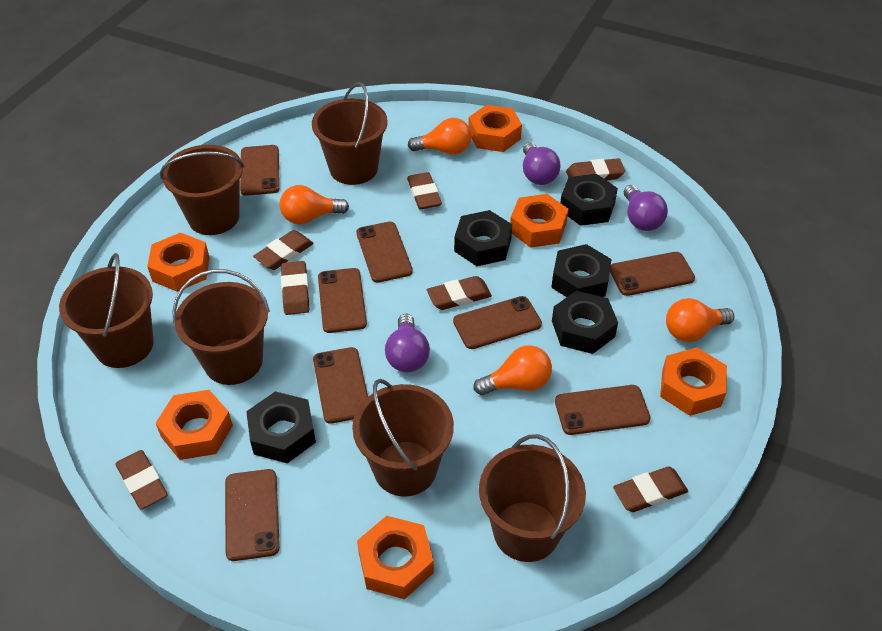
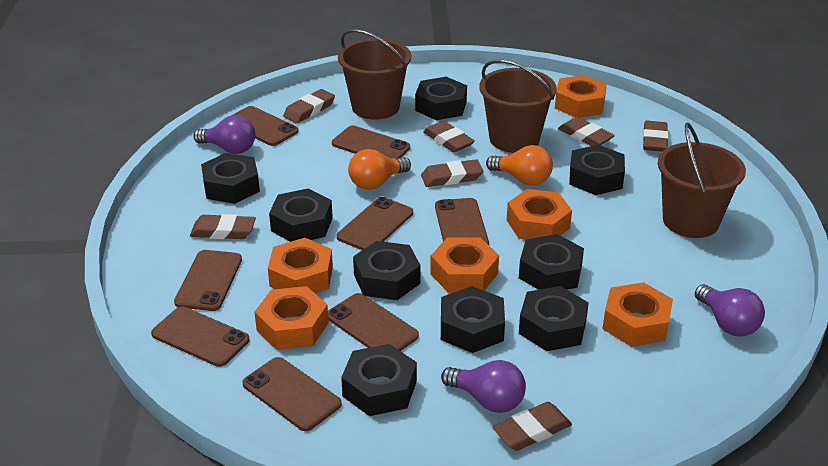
black nut: [246,391,316,463] [454,210,512,266] [551,244,612,297] [552,291,618,354] [560,174,618,226] = 5 -> [201,153,260,204] [269,188,333,242] [341,344,417,416] [353,241,421,300] [415,77,467,120] [441,286,505,353] [519,234,584,290] [519,286,589,351] [569,145,625,195] = 9
brown bucket: [59,253,154,368] [160,145,244,235] [172,269,270,385] [312,82,388,185] [352,379,454,496] [479,434,586,562] = 6 -> [338,29,411,120] [479,60,557,153] [658,122,746,238] = 3
orange light bulb: [280,185,349,224] [408,118,471,155] [473,345,552,395] [666,298,734,342] = 4 -> [348,149,411,190] [486,145,553,185] = 2

